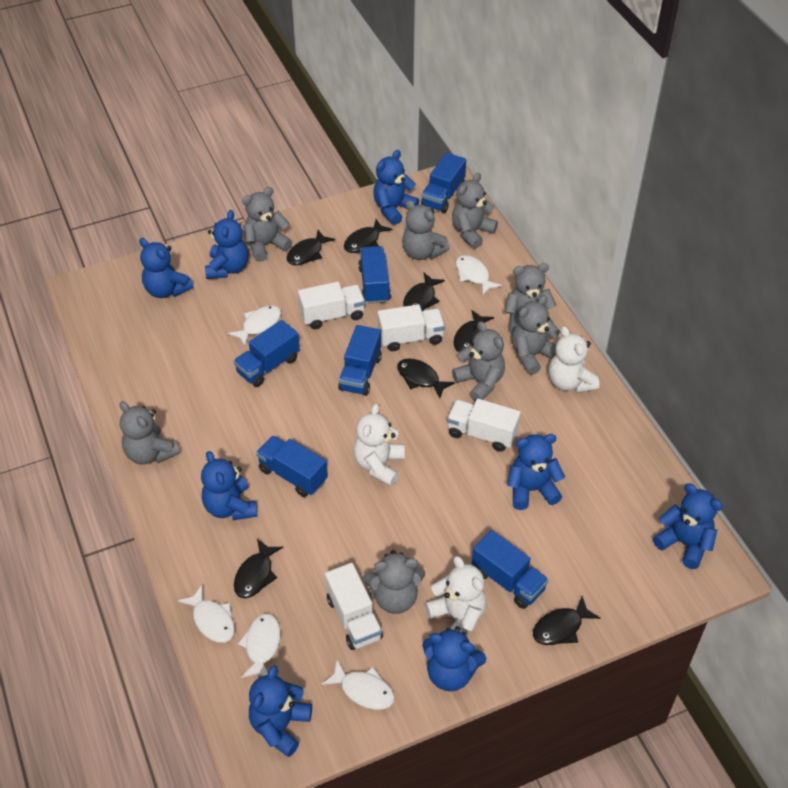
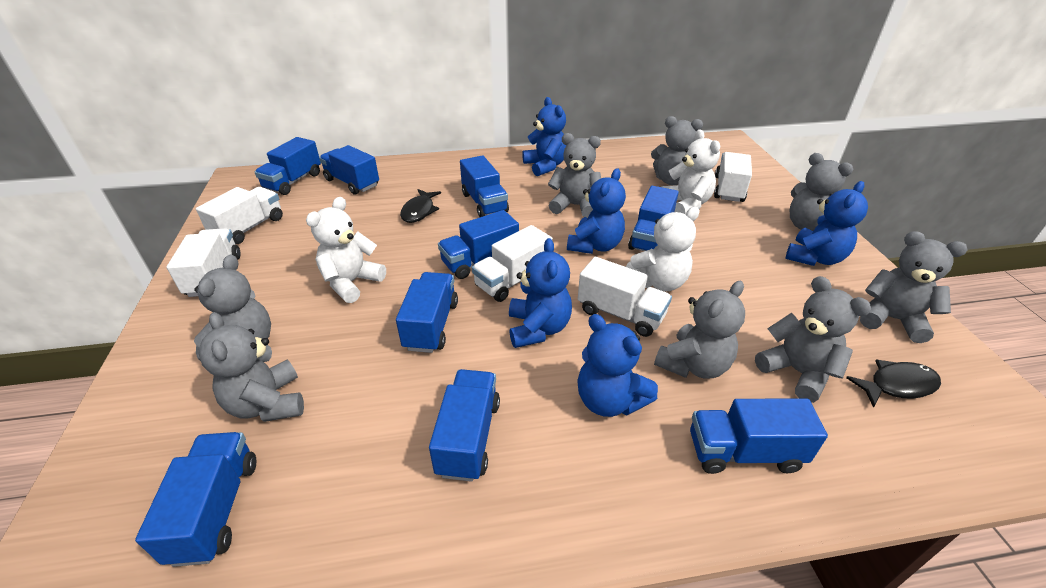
black fish: [234,539,283,598] [287,230,335,265] [344,219,393,253] [397,358,455,398] [403,273,445,311] [454,310,494,352] [533,596,600,645] = 7 -> [400,189,441,223] [846,359,941,408] = 2
blue teddy bear: [139,238,194,298] [201,451,258,520] [205,210,249,279] [249,665,312,757] [373,150,419,225] [422,626,486,692] [507,434,565,510] [653,483,723,569] = 8 -> [509,238,572,348] [522,97,566,176] [567,168,626,254] [577,314,658,417] [785,181,868,266] = 5
blue truck: [234,320,300,387] [256,436,328,497] [338,325,382,396] [358,246,391,304] [421,153,466,213] [472,530,549,609] = 6 -> [135,432,256,567] [255,137,321,195] [319,145,379,195] [396,272,458,353] [429,369,500,482] [438,210,519,279] [460,155,509,217] [628,186,679,251] [690,398,828,474] = 9
white fish: [178,585,235,643] [228,305,281,346] [238,613,281,678] [322,660,395,710] [456,255,502,295] = 5 -> none = 0
white truck: [298,282,365,329] [325,563,383,650] [378,304,445,351] [447,399,521,452] = 4 -> [167,228,241,297] [196,187,283,244] [472,225,553,302] [578,257,672,337] [714,152,752,202] = 5

